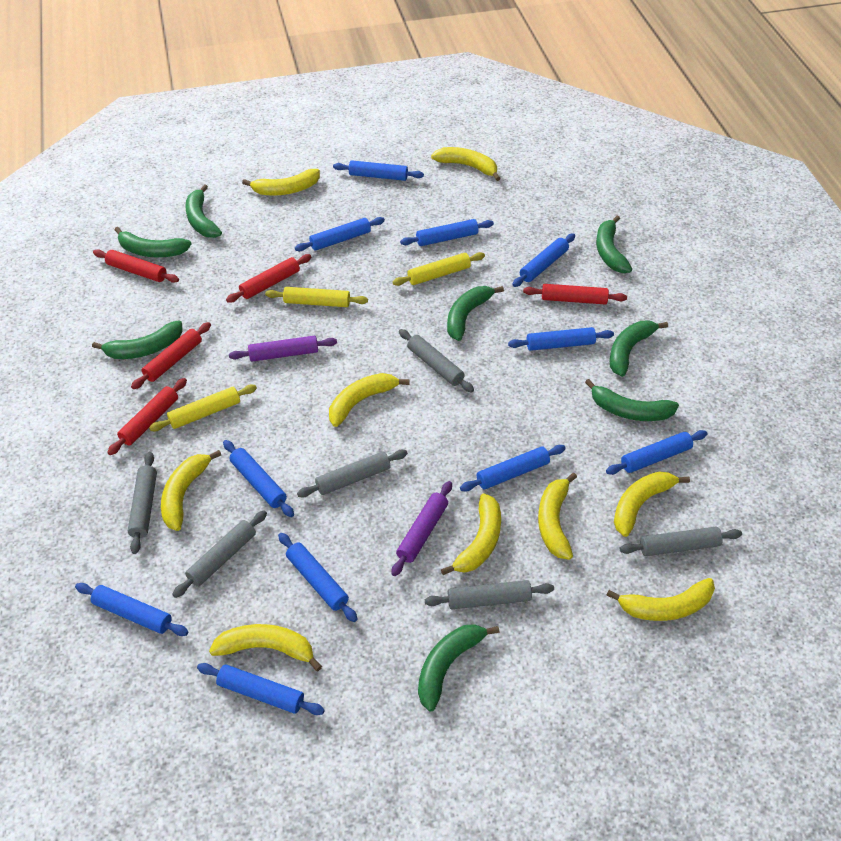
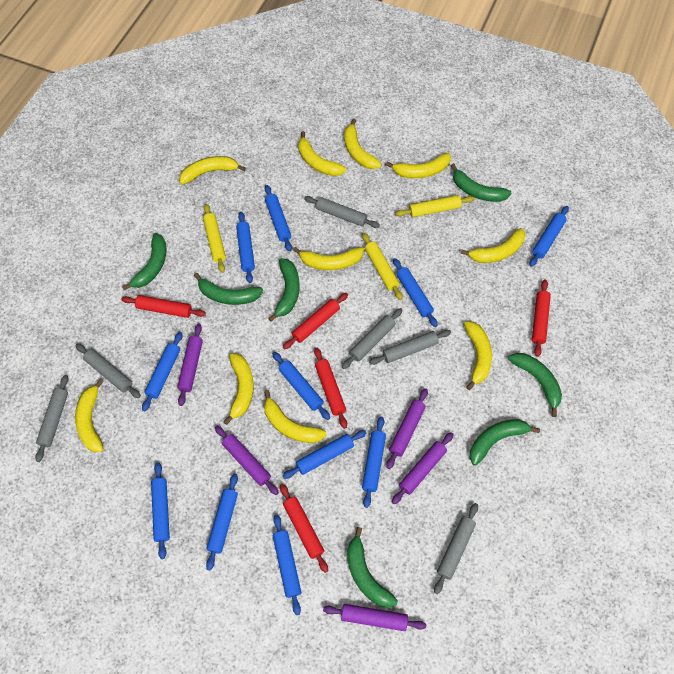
green banana: [92,320,183,359] [115,227,191,257] [185,184,222,238] [418,624,500,712] [447,286,504,341] [585,379,679,421] [596,215,632,273] [610,321,668,377] = 8 -> [122,233,166,290] [194,272,263,305] [268,258,300,322] [347,527,398,608] [451,163,511,202] [470,419,540,466] [508,353,562,417] = 7
purple rolling pin: [229,336,337,362] [391,481,452,576] = 2 -> [177,324,203,406] [215,426,279,495] [323,604,426,631] [386,388,428,469] [392,432,454,504] = 5
yellow banana: [161,450,221,531] [209,624,322,671] [242,169,320,196] [329,373,409,427] [431,147,501,181] [441,493,501,575] [538,473,577,560] [607,578,715,621] [614,472,690,537] = 9 -> [75,379,104,452] [180,156,246,185] [223,353,254,425] [264,390,327,443] [293,247,364,270] [298,131,346,176] [344,118,382,169] [385,153,451,178] [461,228,525,263] [464,321,492,390] = 10

